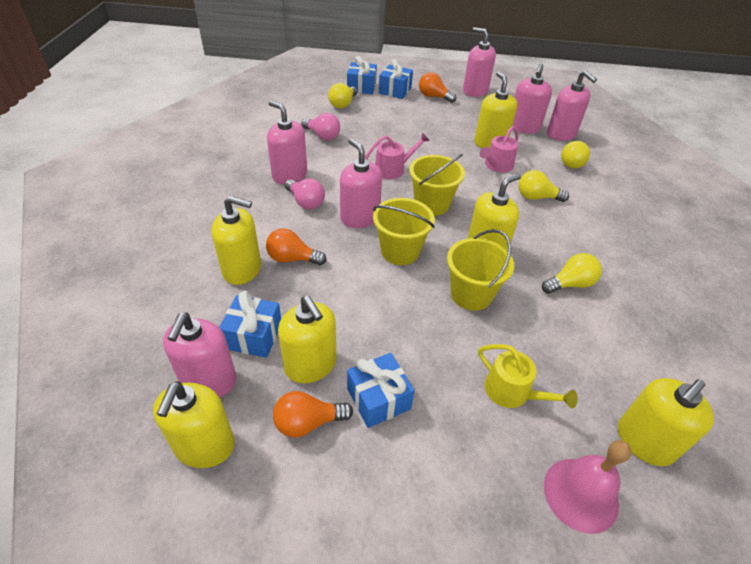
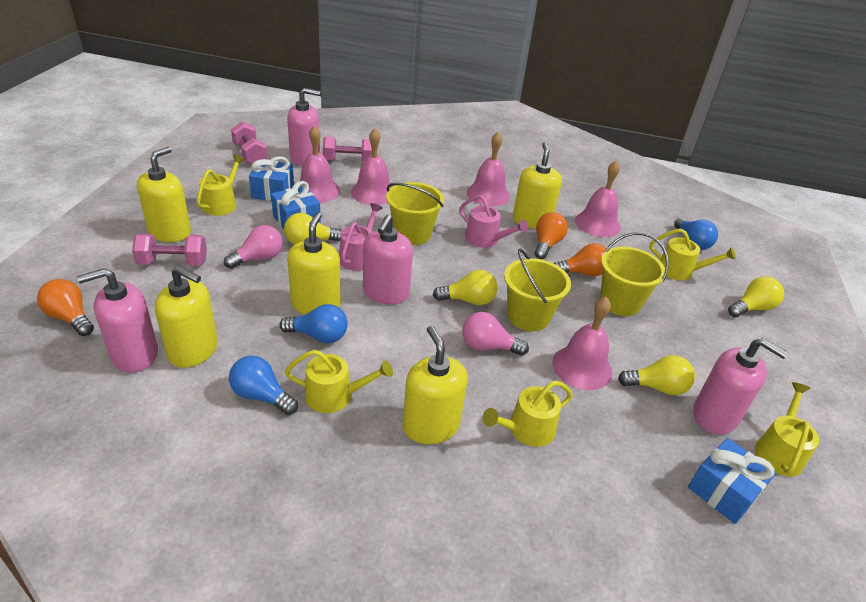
blue gift: [219,291,281,358] [347,56,377,94] [347,353,414,428] [379,59,413,99] = 4 -> [249,156,294,201] [271,181,321,229] [688,438,776,524] = 3
blue light bulb: none = 0 -> [229,356,298,415] [279,304,348,343] [674,218,718,250] = 3
pink bell: [544,440,631,534] = 1 -> [299,125,340,203] [351,128,392,205] [467,132,510,207] [552,297,612,390] [575,160,621,237] = 5
pink dumbbell: none = 0 -> [132,234,207,266] [231,121,268,164] [323,136,372,162] = 3
pink soap dispenser: [163,312,237,397] [267,100,307,185] [340,138,382,228] [463,27,496,97] [513,64,552,134] [547,70,597,141] = 6 -> [77,268,158,373] [287,88,320,166] [363,215,413,305] [693,338,788,435] = 4
yellow soap dispenser: [153,381,235,468] [212,196,261,285] [278,296,336,383] [468,173,521,251] [474,72,517,148] [618,378,714,466] = 6 -> [137,147,191,242] [155,266,218,368] [287,213,341,315] [402,326,468,444] [513,142,562,229] = 5
yellow watering can: [478,344,578,408] = 1 -> [197,155,245,216] [285,350,393,413] [482,381,573,447] [649,229,736,281] [755,382,819,477] = 5

